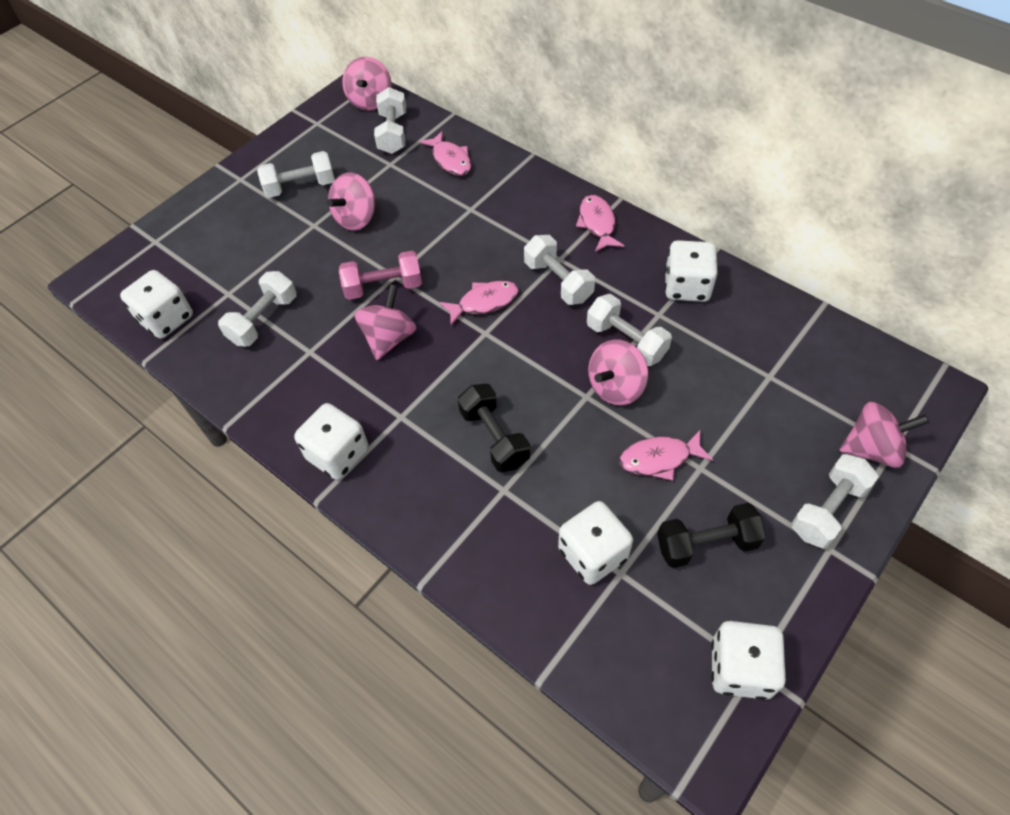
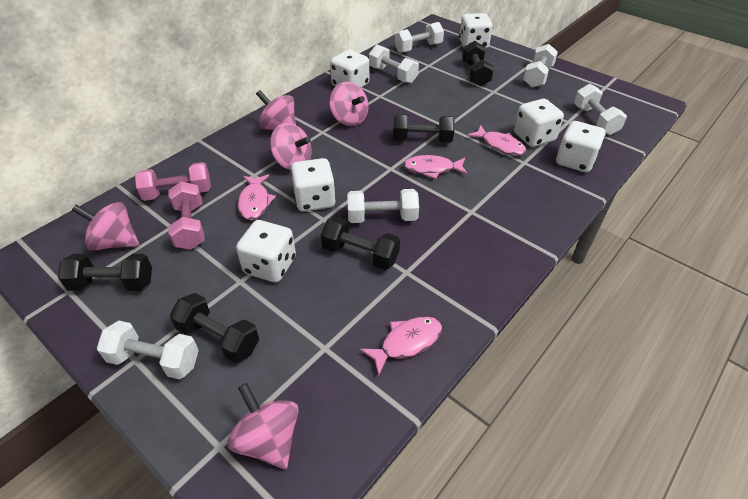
black dumbbell: [458,384,530,472] [657,503,766,568] = 2 -> [58,254,152,291] [170,293,259,363] [321,217,400,270] [393,114,455,143] [462,41,494,86] = 5
pink dumbbell: [339,251,422,300] = 1 -> [135,162,211,201] [168,181,205,250] = 2
white dice: [120,270,193,339] [294,403,369,480] [558,501,633,585] [665,240,718,302] [711,621,786,700] = 5 -> [236,220,296,283] [291,158,336,212] [330,50,369,88] [459,13,493,49] [514,99,564,147] [556,121,605,172] = 6

